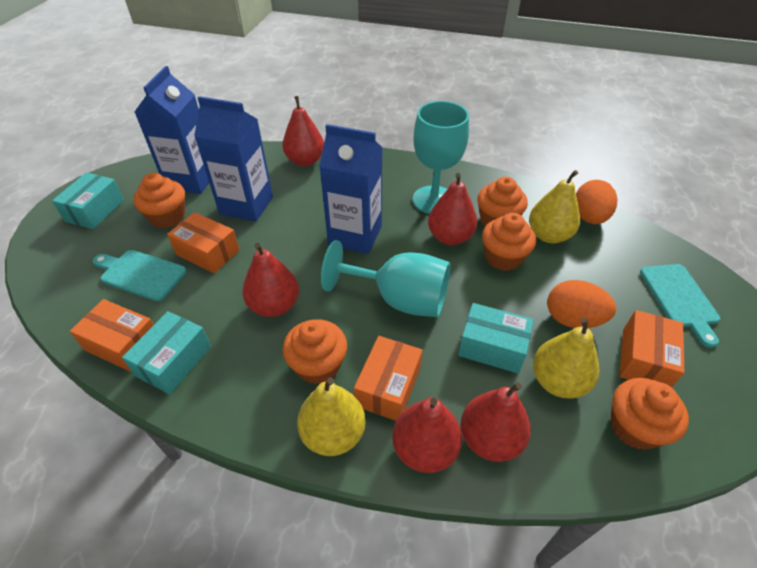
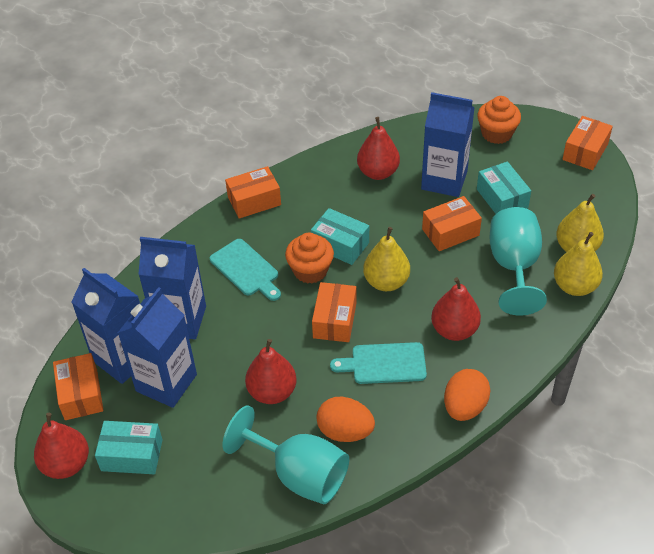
blue carton: [135,66,209,194] [194,96,273,222] [319,124,382,254] = 3 -> [71,268,140,384] [118,287,197,408] [138,237,206,339] [421,92,474,197] = 4
orange box: [70,299,154,372] [167,212,240,273] [354,336,423,421] [620,310,684,387] = 4 -> [53,353,104,420] [225,166,281,218] [312,282,357,342] [422,196,482,251] [562,116,613,170] = 5
orange cupcake: [133,173,185,228] [283,319,347,384] [477,177,528,226] [482,213,536,271] [611,378,689,450] = 5 -> [285,233,334,284] [477,96,521,144] = 2
red pear: [242,243,299,317] [282,96,324,166] [392,398,462,473] [428,173,477,245] [461,382,531,462] = 5 -> [34,413,89,479] [245,339,296,404] [357,117,400,180] [431,277,481,341] = 4

